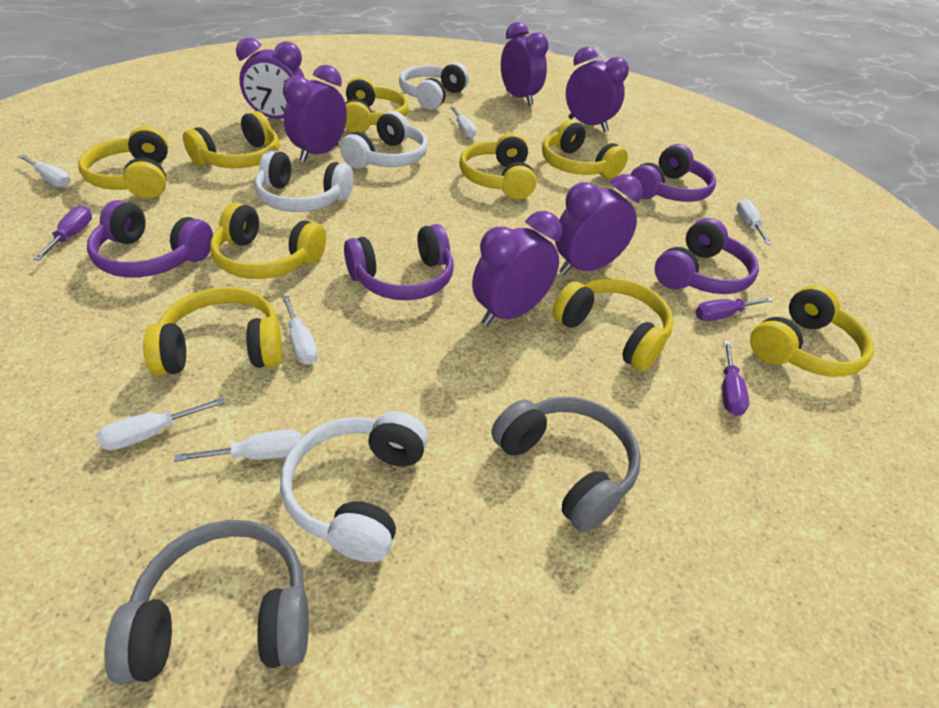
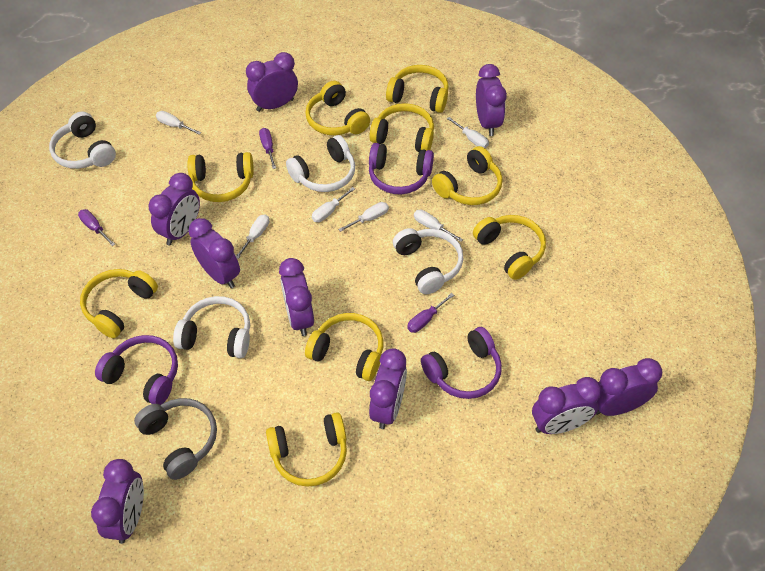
grey headphones: [104,520,309,685] [492,396,641,533] = 2 -> [134,398,217,480] = 1
purple clock: [236,38,305,119] [283,65,347,162] [472,211,562,326] [501,22,549,106] [555,174,643,275] [566,47,629,132] = 6 -> [91,459,144,544] [148,173,200,246] [188,218,240,288] [246,52,298,112] [279,258,314,336] [369,348,407,429] [476,64,507,136] [532,377,602,434] [596,358,662,416] = 9
purple headphones: [87,200,213,277] [344,224,453,300] [630,144,716,202] [655,218,759,294] = 4 -> [95,335,178,405] [369,143,434,195] [421,327,502,399] = 3

